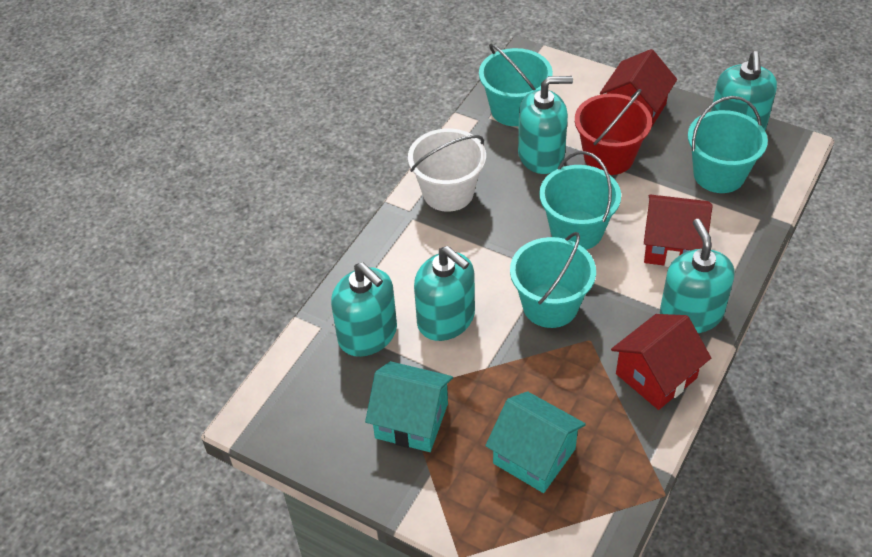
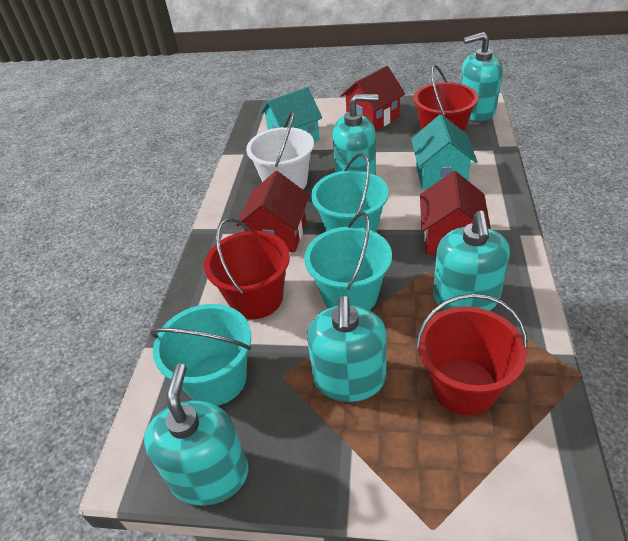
red bucket: [575,89,652,175] = 1 -> [204,218,290,319] [413,65,479,132] [416,293,528,415] = 3
turquoise bucket: [479,43,553,126] [510,232,596,328] [539,151,621,250] [688,96,768,193] = 4 -> [150,304,251,406] [304,212,392,310] [311,153,389,232] = 3

